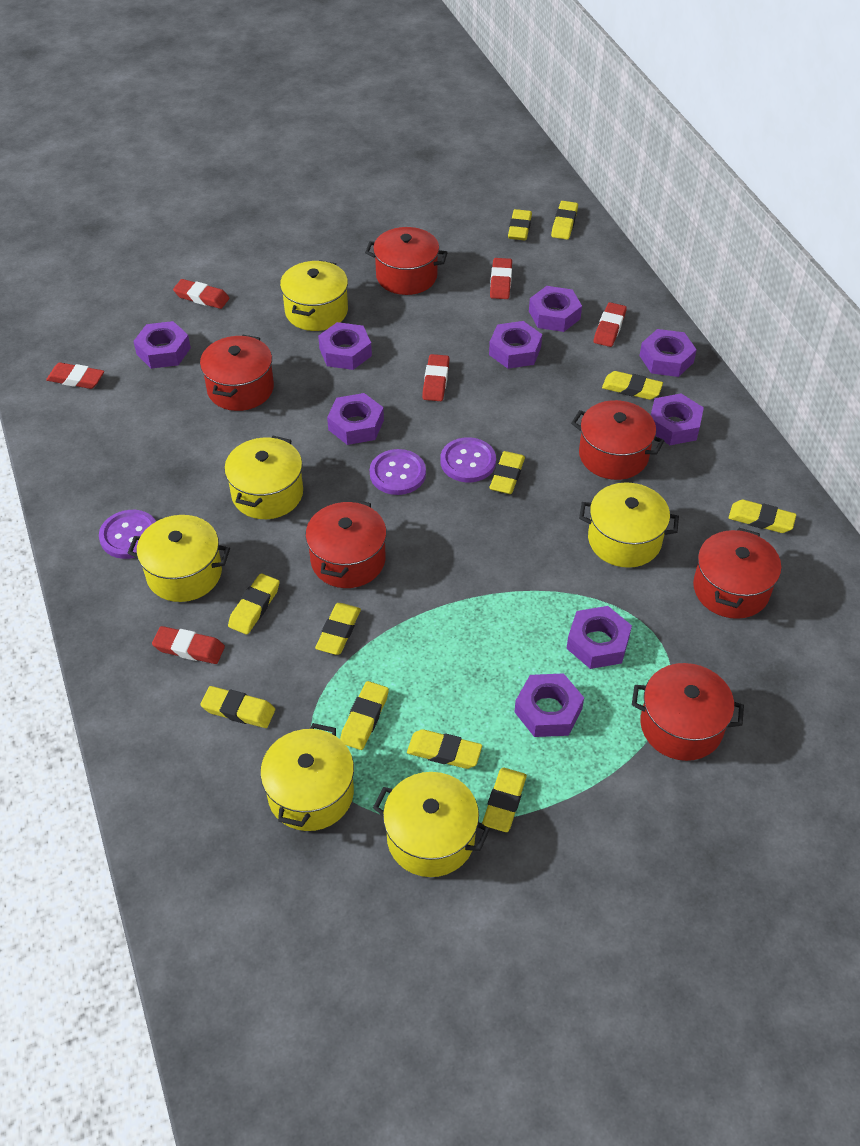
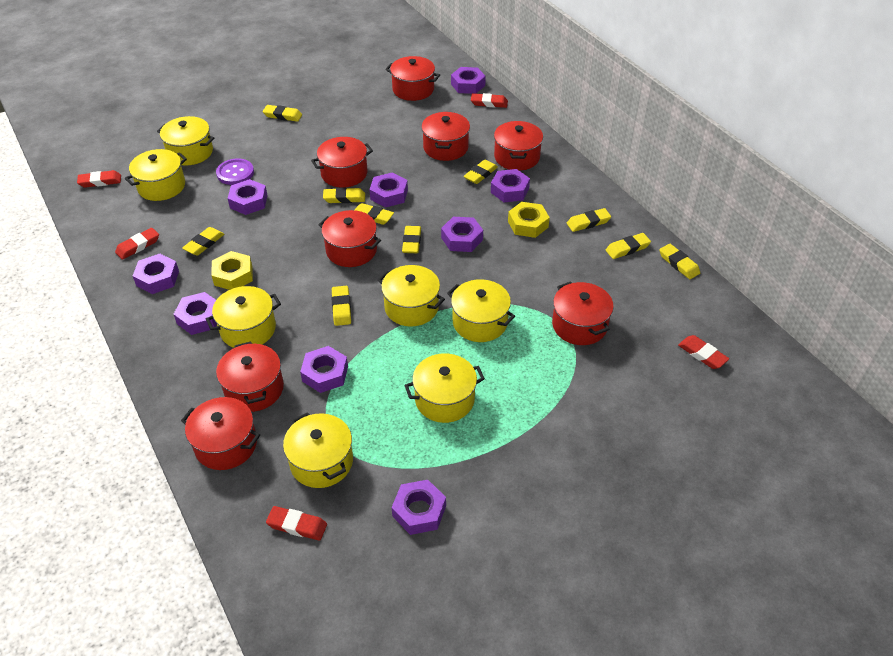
purple button: [99,510,156,559] [370,449,426,495] [440,437,496,482] = 3 -> [216,158,254,185] = 1
red eraser: [46,362,104,389] [152,626,225,664] [173,279,229,309] [422,354,449,401] [490,258,512,299] [594,302,627,347] = 6 -> [77,170,121,188] [115,228,159,260] [266,506,327,541] [471,93,508,108] [678,335,729,369] = 5
red pot: [200,335,274,411] [305,499,387,588] [365,227,448,295] [571,400,664,480] [632,663,744,761] [693,528,781,619] = 6 -> [181,397,260,470] [216,341,284,412] [311,137,373,188] [318,210,381,267] [385,56,440,101] [422,112,470,161] [494,121,543,171] [552,281,614,345] = 8
yellow eraser: [200,686,275,728] [228,573,280,634] [315,603,361,655] [340,681,389,750] [407,729,482,769] [482,768,527,832] [489,451,525,494] [508,209,532,240] [551,201,578,240] [602,371,663,400] [728,500,796,533] = 11 -> [182,227,224,255] [263,105,302,122] [323,188,365,203] [332,286,351,326] [355,203,394,225] [402,226,421,253] [463,160,498,184] [567,208,611,232] [606,233,651,259] [659,244,700,279] = 10
yellow nut: none = 0 -> [211,251,253,290] [508,202,550,238] = 2
yellow pot: [128,515,230,602] [224,436,303,519] [260,723,354,831] [280,260,348,331] [373,772,490,877] [579,482,679,568] = 6 -> [125,149,187,201] [157,116,215,166] [206,286,281,348] [283,412,353,488] [378,265,445,326] [404,354,485,423] [447,279,515,342] = 7

